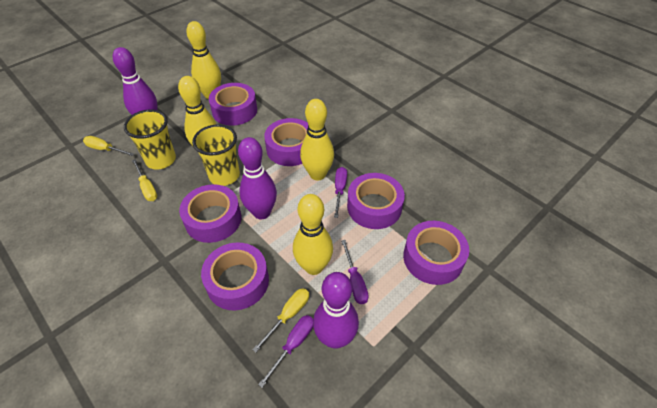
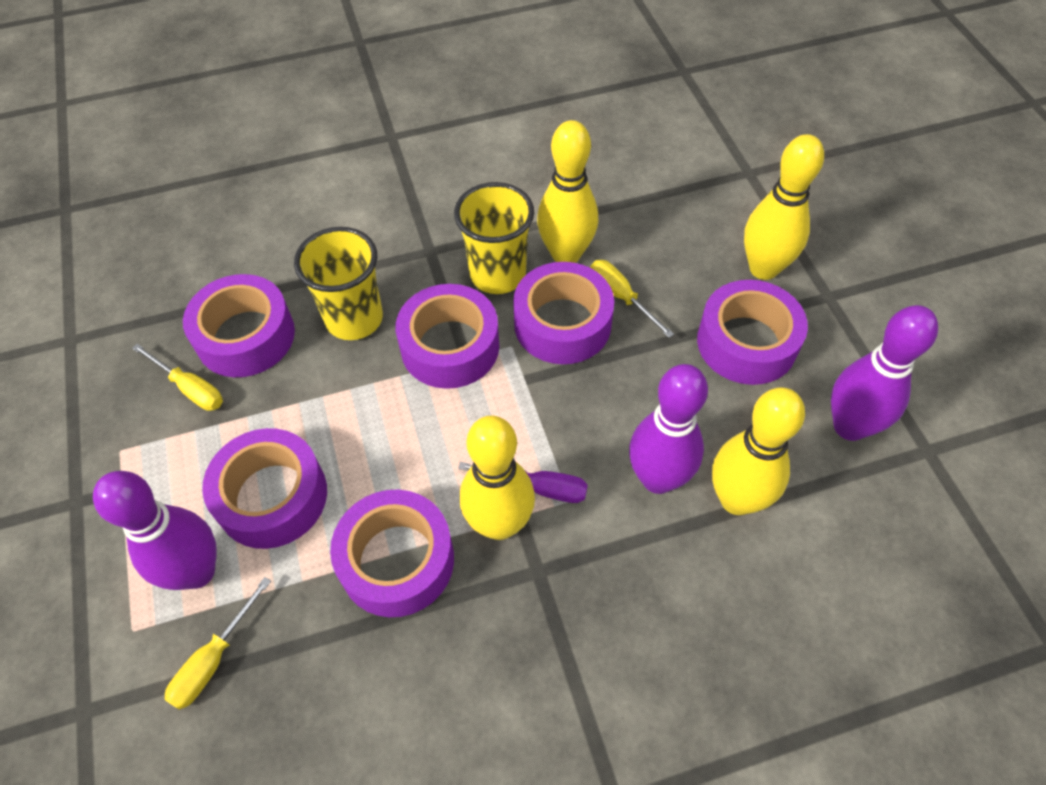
purple screwdriver: [258,315,314,388] [334,167,347,218] [341,240,369,304] = 3 -> [458,462,588,503] = 1

